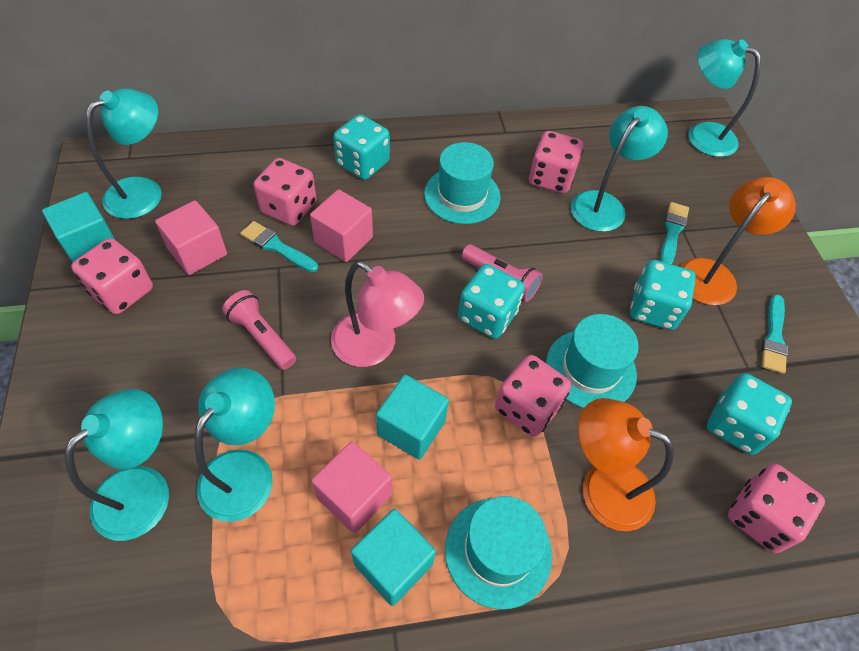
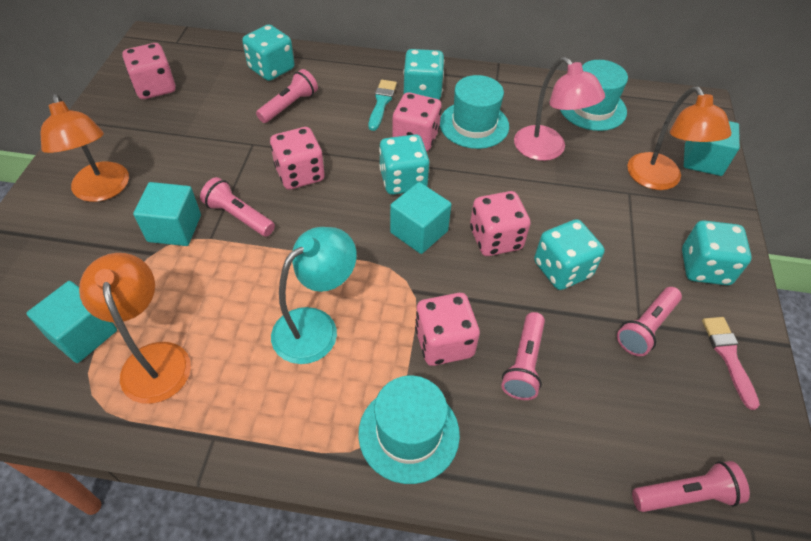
orange lamp: [578,398,674,531] [681,177,796,305] = 2 -> [41,94,129,202] [79,253,191,404] [627,86,732,190] = 3
pink brush: none = 0 -> [702,317,760,410] = 1
pink cube: [155,201,227,275] [310,189,373,262] [312,441,392,533] = 3 -> none = 0
pink flashlight: [222,290,296,370] [462,244,543,302] = 2 -> [200,177,275,237] [256,69,318,123] [501,312,545,400] [617,287,682,356] [632,461,750,512] = 5
turquoise brush: [240,221,318,272] [660,202,689,264] [762,294,788,374] = 3 -> [369,80,397,131] = 1
turquoise cube: [42,192,115,262] [351,509,436,606] [376,375,449,460] = 3 -> [26,281,117,363] [133,182,201,246] [390,182,452,254] [684,121,740,176] = 4
turquoise dice: [333,114,390,180] [458,264,525,339] [630,260,696,330] [707,373,792,455] = 4 -> [242,25,295,81] [379,134,429,195] [403,49,444,100] [534,219,605,290] [682,220,752,285] = 5
turquoise lamp: [65,389,169,541] [86,88,162,219] [195,367,275,522] [571,106,668,232] [688,39,761,157] = 5 -> [271,227,357,364] = 1

